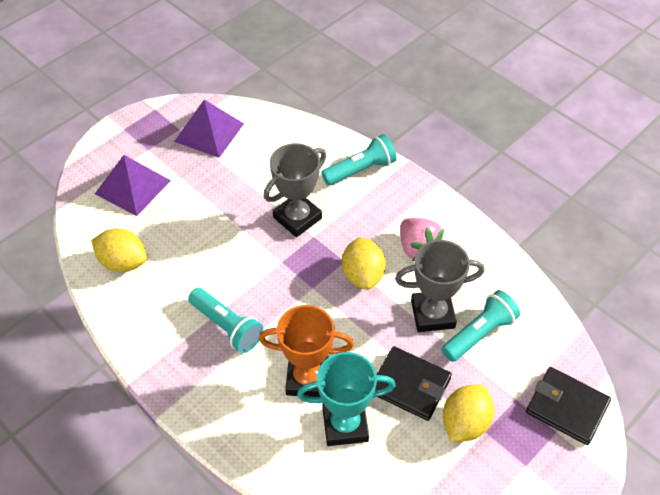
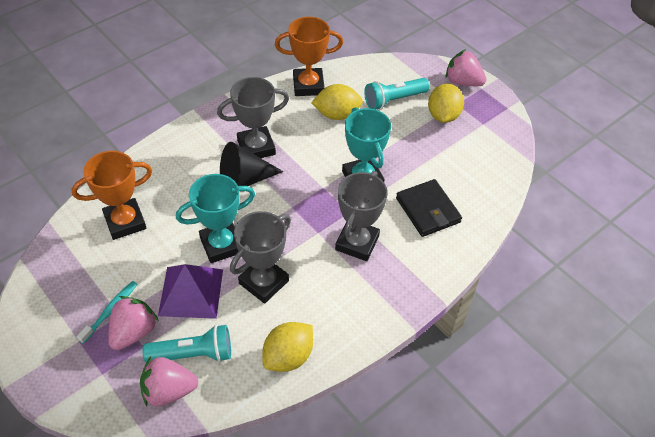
black cone: none = 0 -> [220,142,284,186] = 1
black wallet: [375,346,452,421] [526,367,611,445] = 2 -> [396,179,462,237] = 1
grey trophy: [264,143,326,237] [395,240,485,332] = 2 -> [217,77,289,158] [230,211,291,304] [335,171,388,261] = 3
orange trophy: [259,305,354,397] = 1 -> [72,151,152,240] [275,17,343,96] = 2
pink strawberry: [400,218,444,261] = 1 -> [108,296,159,350] [140,357,198,406] [446,49,486,86] = 3
purple pyramid: [95,155,171,216] [174,100,244,158] = 2 -> [158,264,223,319] = 1
turquoise flashlight: [188,288,264,353] [321,134,397,186] [441,290,520,362] = 3 -> [142,325,231,363] [364,78,430,110] = 2
turquoise toothbrush: none = 0 -> [77,281,138,344] = 1
turquoise trophy: [297,352,396,446] = 1 -> [176,174,255,263] [342,107,391,182] = 2

